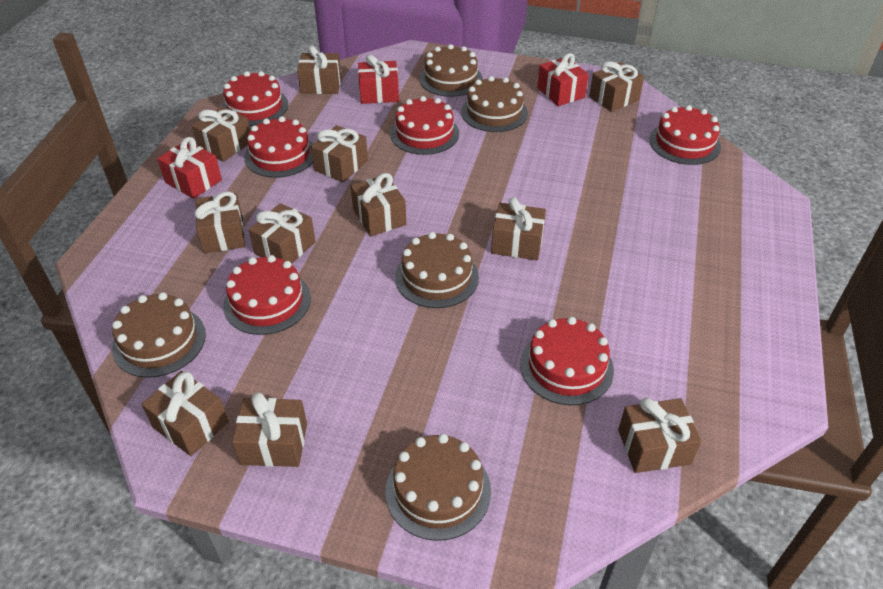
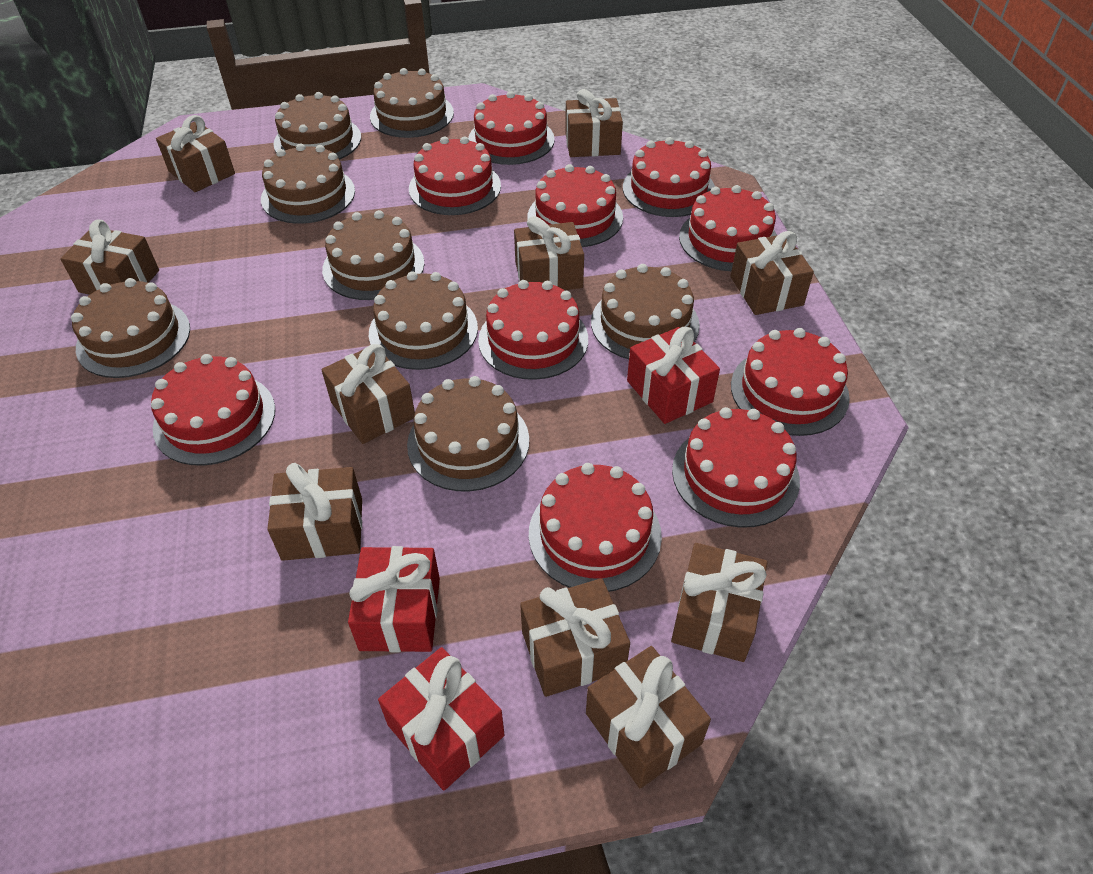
brown cake: [112,292,206,378] [385,434,491,541] [395,232,479,308] [419,44,483,97] [461,76,528,132] = 5 -> [71,278,190,378] [261,144,355,224] [274,92,361,160] [322,210,424,300] [369,271,478,370] [370,68,454,138] [407,376,529,492] [591,264,700,359] = 8
brown gift: [141,371,229,456] [192,106,250,162] [194,191,245,253] [232,392,307,467] [248,203,316,264] [297,46,341,94] [311,125,368,182] [351,173,406,236] [491,197,546,260] [589,61,644,112] [618,397,702,473] = 11 -> [60,220,159,295] [156,115,235,192] [267,463,362,561] [321,344,415,444] [514,216,584,290] [520,578,630,697] [565,89,623,157] [586,646,711,788] [671,543,768,662] [731,231,814,315] = 10
red cake: [222,71,288,126] [223,255,311,335] [244,116,313,178] [390,96,459,155] [520,317,614,405] [649,105,721,165] = 6 -> [151,354,275,466] [409,137,501,215] [468,91,555,165] [478,280,588,380] [527,164,623,247] [529,463,662,592] [623,137,715,217] [672,407,800,528] [679,185,777,271] [731,328,850,436] = 10

